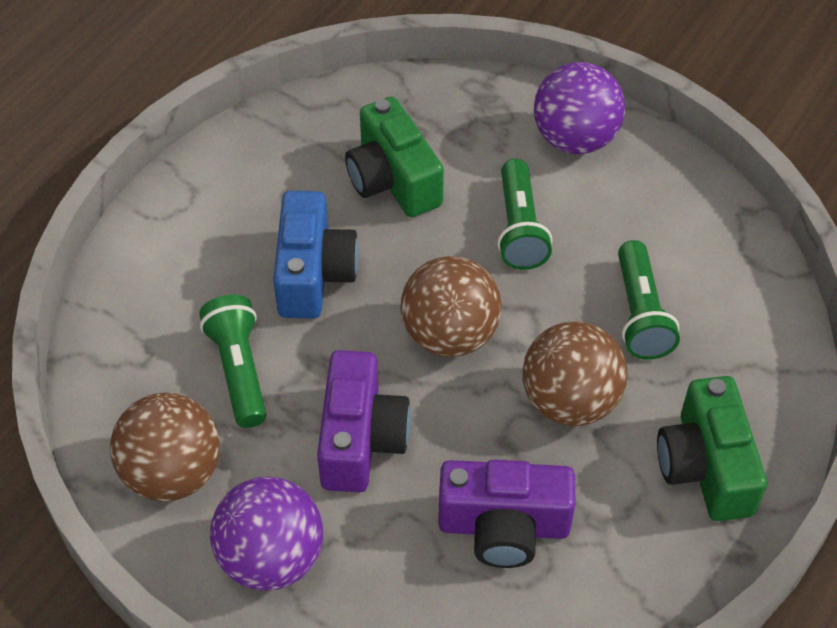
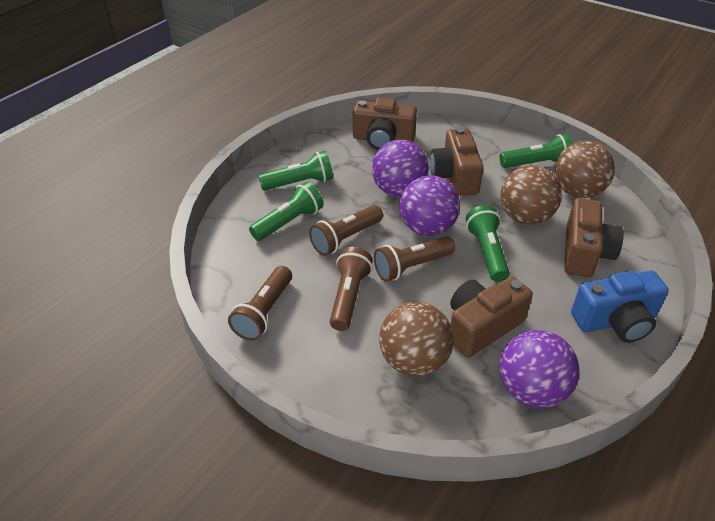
brown camera: none = 0 -> [353,97,417,150] [430,127,484,195] [450,276,533,357] [564,198,624,278] = 4
brown flashlight: none = 0 -> [228,266,292,341] [309,205,383,256] [330,247,373,331] [374,236,455,282] = 4
green camera: [345,97,444,217] [657,376,767,521] = 2 -> none = 0
green flashlight: [199,295,266,428] [497,159,552,270] [618,240,680,360] = 3 -> [249,182,324,241] [258,151,333,191] [466,205,510,282] [500,134,573,168] = 4
purple ball: [210,477,323,591] [534,62,625,154] = 2 -> [372,140,429,197] [399,175,460,236] [500,330,580,408] = 3
purple camera: [317,350,411,492] [438,460,575,568] = 2 -> none = 0

